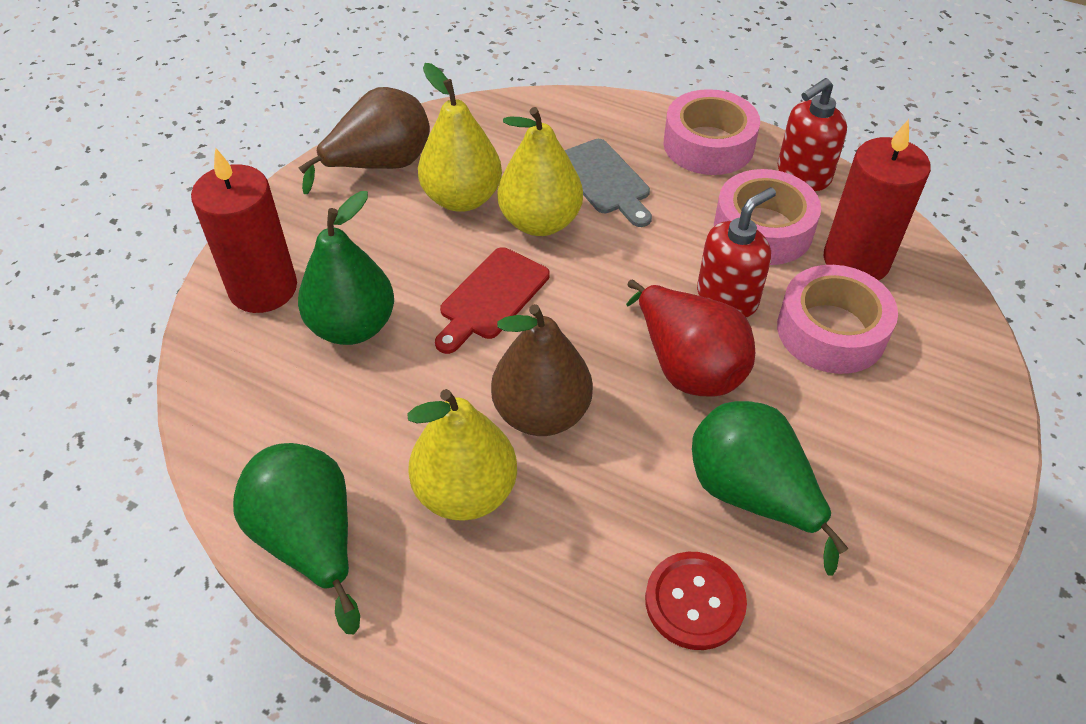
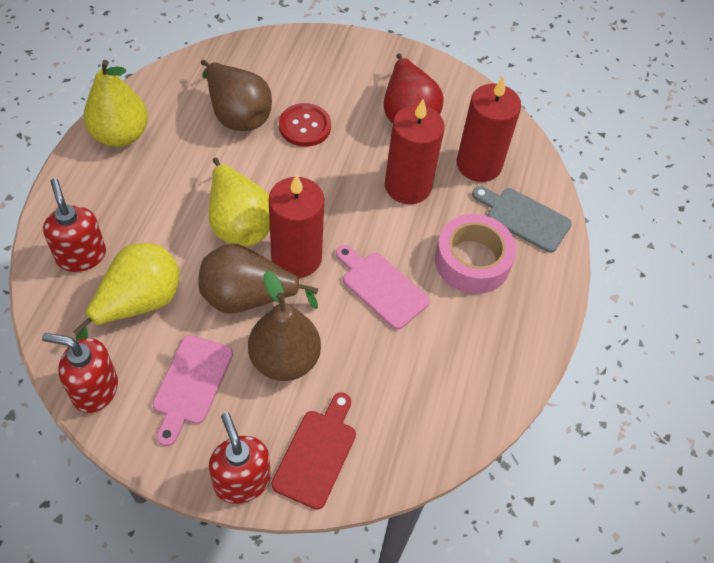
brown pear: [299,87,430,194] [491,304,593,436] = 2 -> [198,243,318,314] [201,60,272,131] [248,270,321,381] = 3
green pear: [233,443,360,634] [298,191,394,345] [692,401,849,576] = 3 -> none = 0
pink cutting board: none = 0 -> [152,335,233,446] [336,245,430,330] = 2
pink tape: [663,89,760,175] [714,169,821,265] [777,265,898,374] = 3 -> [435,214,516,294] = 1
red candle: [191,147,297,313] [824,119,931,281] = 2 -> [269,174,324,278] [385,99,445,204] [456,76,521,182] = 3
red soap dispenser: [697,187,776,317] [778,78,847,191] = 2 -> [42,333,118,413] [43,178,106,272] [209,412,271,504] = 3

